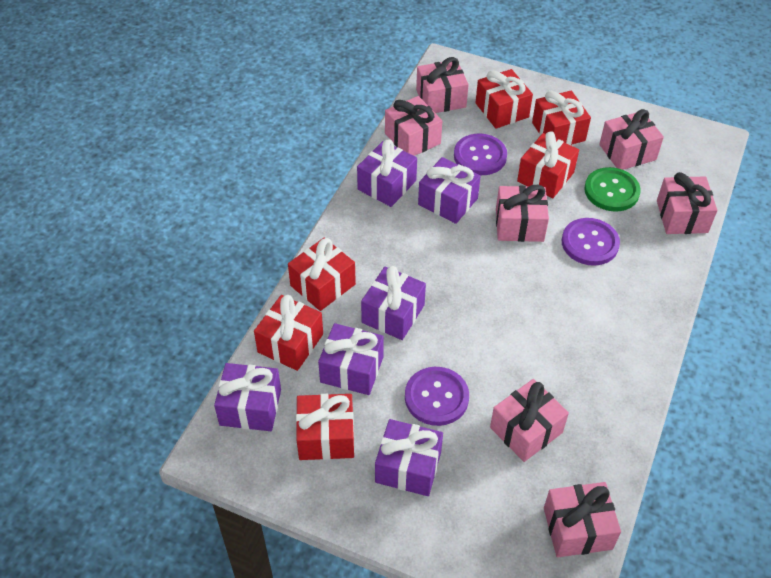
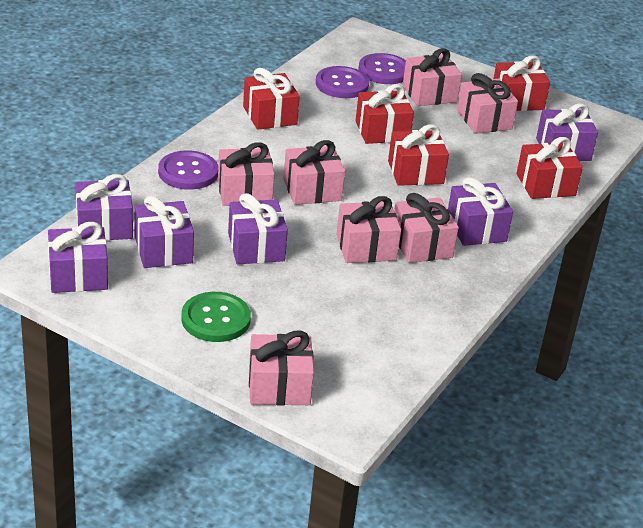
red gift: [254,295,323,371] [288,238,356,311] [296,394,354,460] [476,69,533,129] [517,131,579,198] [532,90,591,145] = 6 -> [243,68,300,130] [356,84,414,144] [388,124,449,186] [493,55,550,111] [516,137,583,199] = 5

